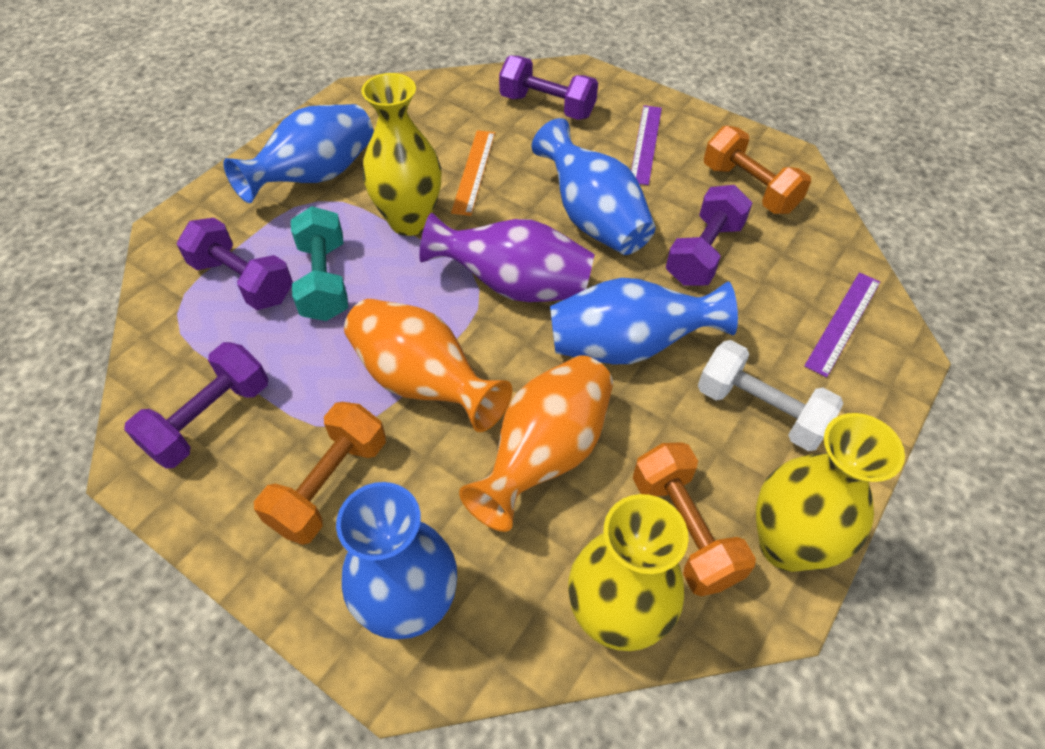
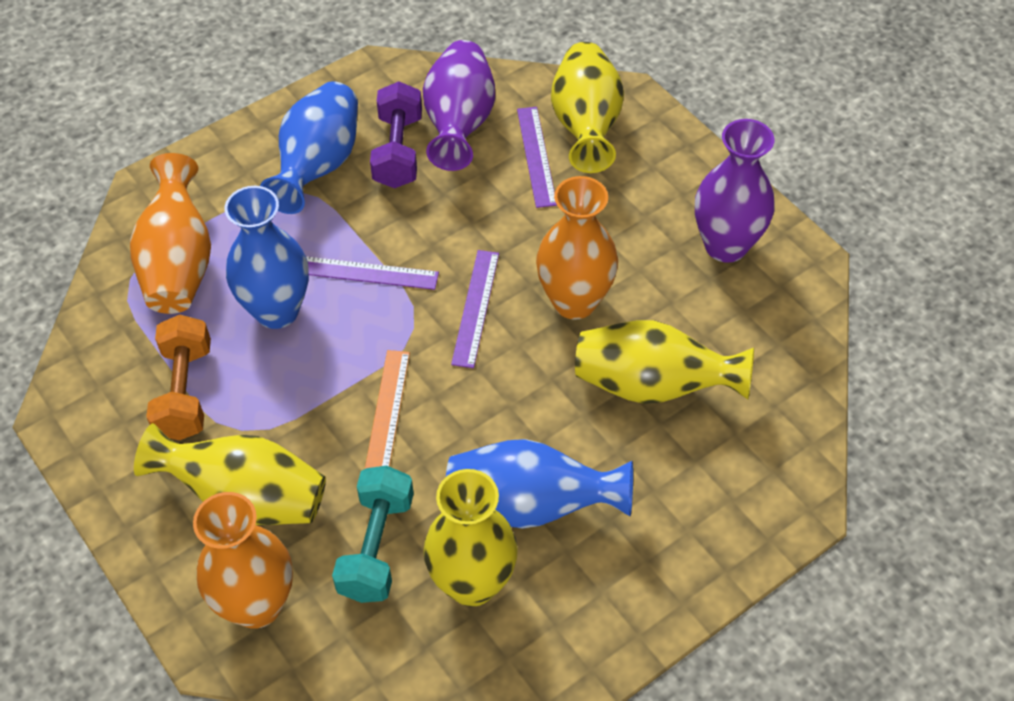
blue vase: [223,104,374,203] [336,482,457,639] [532,118,656,255] [550,278,738,364] = 4 -> [225,186,309,329] [260,81,358,214] [446,439,633,529] = 3
orange dumbbell: [254,402,386,545] [633,442,756,597] [704,125,811,214] = 3 -> [146,315,211,440] = 1
orange vase: [344,299,512,432] [459,355,613,532] = 2 -> [130,153,211,314] [193,492,293,629] [536,176,618,320] = 3
purple dumbbell: [124,342,268,469] [177,218,293,310] [499,55,598,120] [666,185,752,285] = 4 -> [370,81,422,188] = 1
purple ruler: [631,105,662,185] [804,272,880,377] = 2 -> [306,256,439,290] [451,250,499,368] [517,107,557,208] = 3
purple vase: [419,213,595,302] = 1 -> [423,40,495,171] [695,119,775,263] = 2
white dumbbell: [698,340,844,451] = 1 -> none = 0
yellow vase: [361,73,441,236] [568,494,689,651] [756,413,905,572] = 3 -> [134,423,326,525] [423,469,518,607] [551,42,624,173] [575,320,754,404] = 4

